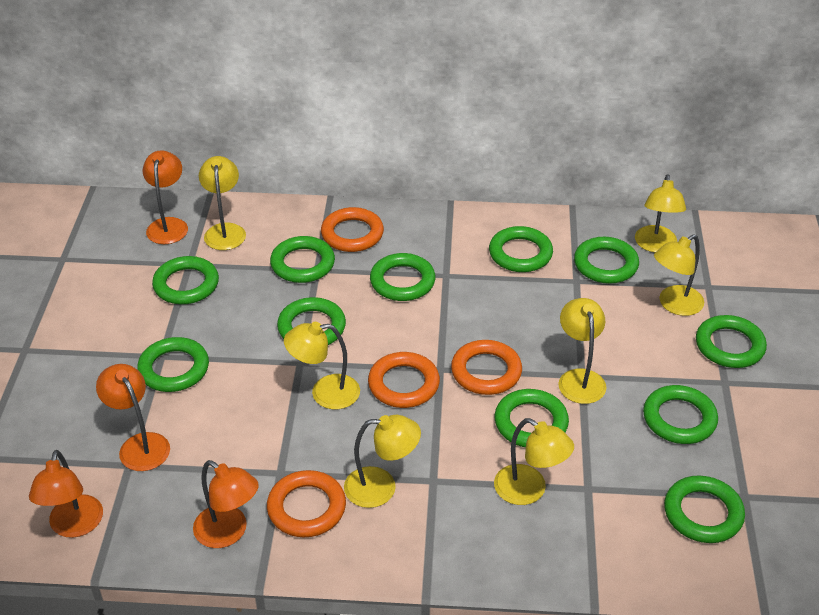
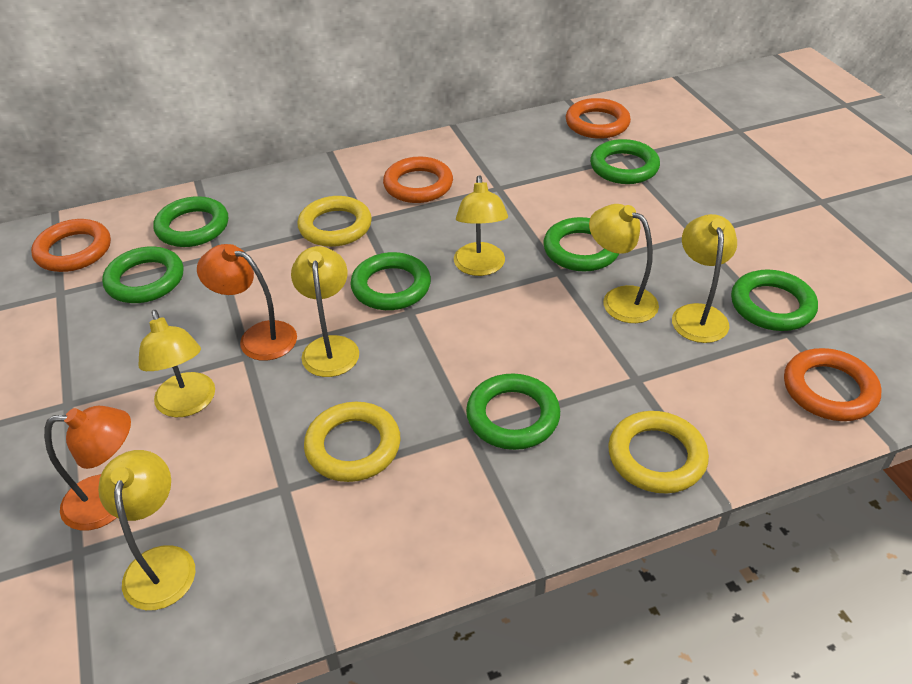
green ring: [137,337,209,392] [152,256,219,304] [270,236,335,283] [277,297,346,345] [370,253,436,301] [489,226,553,272] [495,389,569,447] [574,237,639,284] [643,385,718,444] [664,475,745,543] [696,315,767,368] = 11 -> [102,246,184,303] [153,196,228,247] [350,252,431,310] [466,373,560,450] [543,217,619,271] [590,139,660,184] [731,269,818,331] = 7
orange lamp: [29,450,103,538] [96,364,170,471] [143,150,188,244] [193,460,259,548] = 4 -> [44,406,131,530] [197,244,297,361] = 2
yellow lamp: [199,156,246,250] [284,322,360,409] [344,415,421,508] [494,418,574,505] [558,298,606,404] [635,174,686,252] [654,234,704,316] = 7 -> [98,450,196,610] [138,310,215,417] [291,246,359,377] [454,175,508,276] [589,204,659,323] [672,214,737,343] = 6
yellow ring: none = 0 -> [297,196,372,247] [304,402,401,482] [608,411,709,493] = 3

